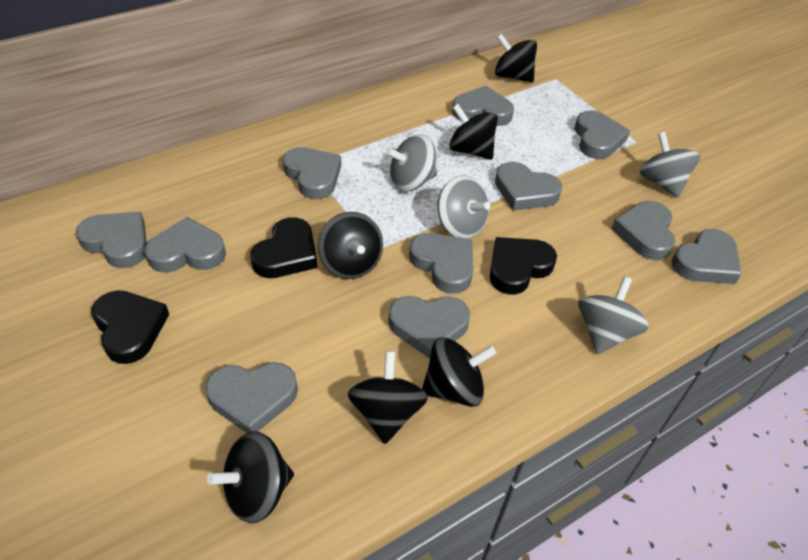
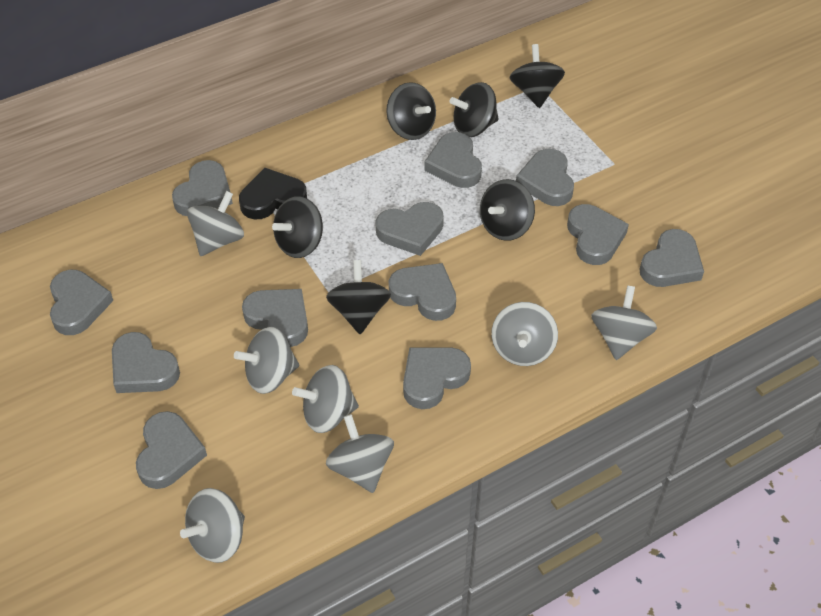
black heart: [91,290,169,364] [250,217,317,278] [490,237,557,294] = 3 -> [239,168,307,219] = 1
grey heart: [76,212,147,268] [145,217,226,273] [205,362,298,433] [283,147,341,199] [388,296,470,359] [409,233,473,294] [452,86,514,126] [495,162,562,211] [575,110,630,159] [611,201,675,260] [672,229,741,284] = 11 -> [50,270,113,335] [112,332,180,393] [136,411,207,489] [172,160,233,216] [242,289,308,347] [376,202,444,256] [389,263,456,321] [403,348,471,409] [424,132,482,188] [516,149,574,206] [567,204,629,265] [640,229,704,287] = 12
grey spinning top: [386,134,437,192] [438,175,490,239] [578,276,649,354] [640,132,700,198] = 4 -> [180,488,245,563] [187,191,244,256] [234,327,299,394] [292,365,359,433] [326,414,394,493] [492,302,558,366] [591,285,657,360] = 7

